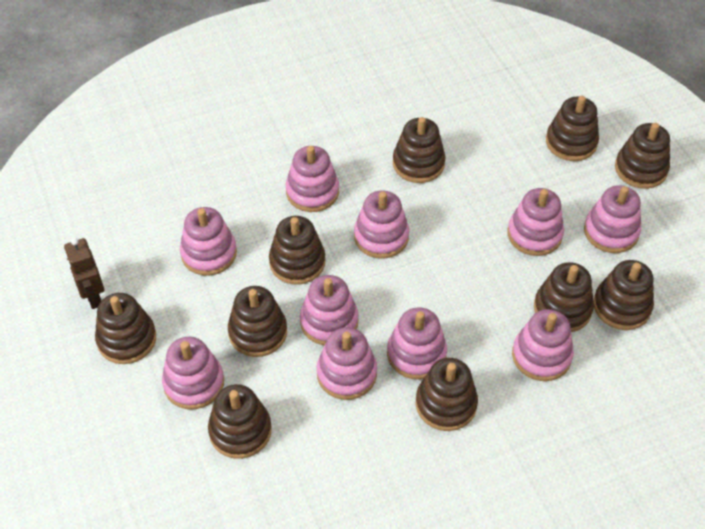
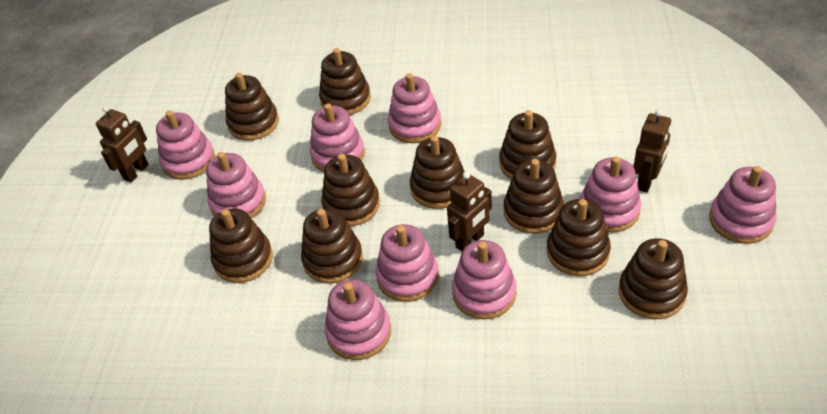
brown robot: [64,238,104,309] = 1 -> [96,106,149,182] [447,172,492,251] [634,109,671,193] = 3
pink stacking toy: [162,337,224,409] [180,207,237,276] [286,146,339,212] [300,275,359,346] [317,327,377,400] [354,191,409,259] [387,307,447,379] [508,188,564,256] [512,309,574,381] [584,185,641,253] = 10 -> [156,111,215,180] [206,152,266,218] [310,103,365,172] [325,279,391,360] [376,224,439,302] [388,73,441,143] [452,240,516,320] [580,156,641,233] [709,166,776,244] = 9

